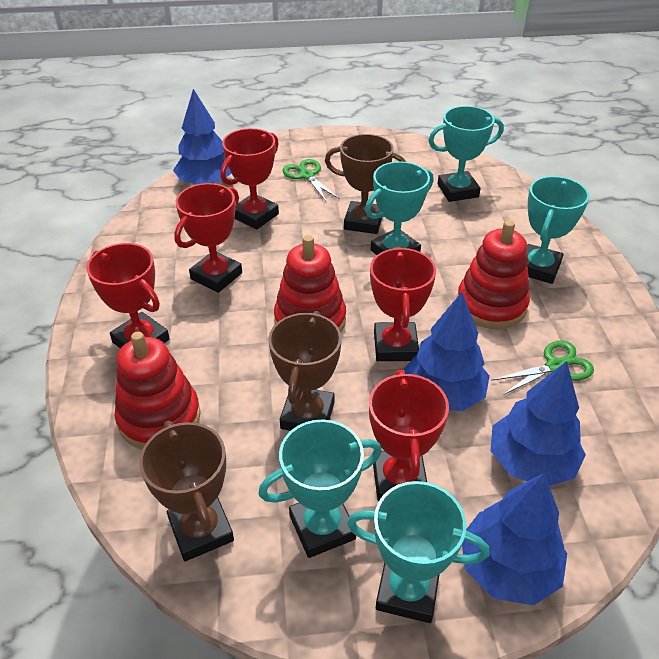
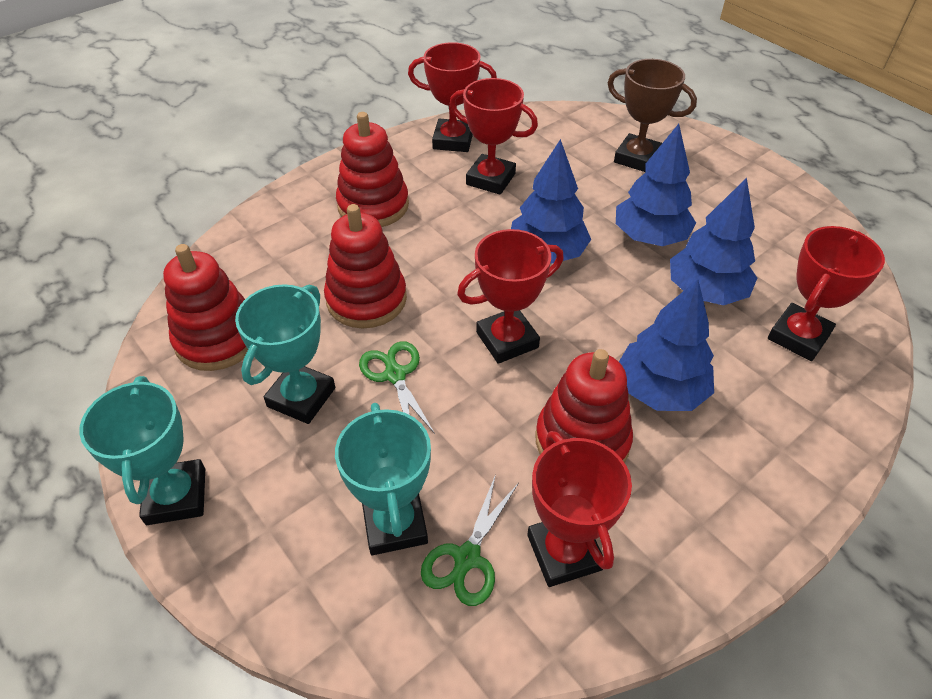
brown trophy: [139,421,234,561] [269,311,342,431] [325,134,406,234] = 3 -> [608,59,697,172] = 1
red stacking toy: [115,331,201,449] [274,235,346,332] [457,220,530,329] = 3 -> [163,244,248,371] [324,204,407,329] [336,112,409,227] [535,349,633,463] = 4
turquoise trophy: [259,420,382,558] [347,481,489,623] [365,161,433,255] [428,106,504,202] [526,176,589,284] = 5 -> [79,376,205,525] [235,284,335,424] [335,403,431,555] = 3

